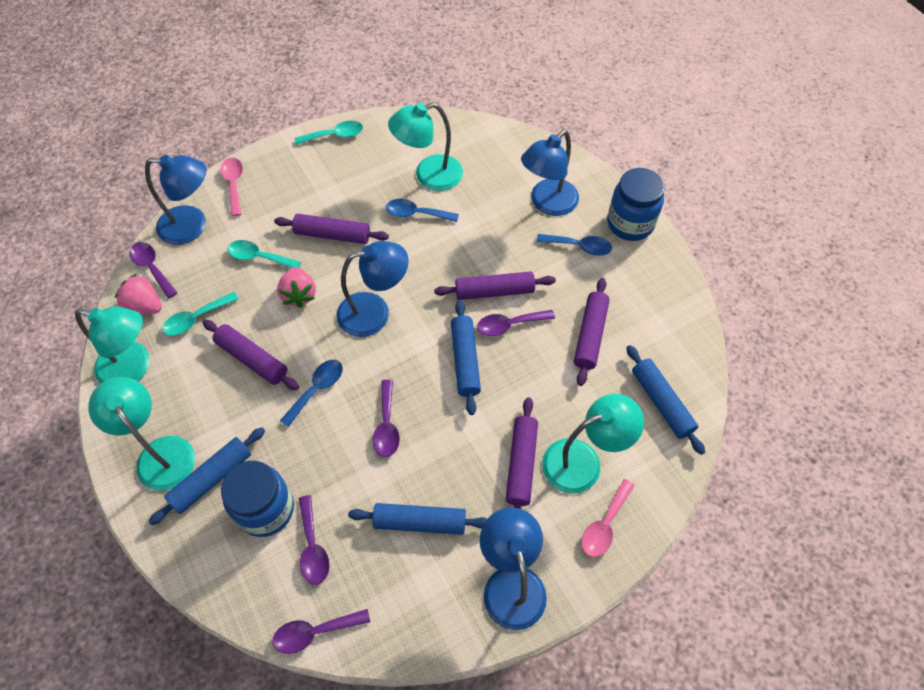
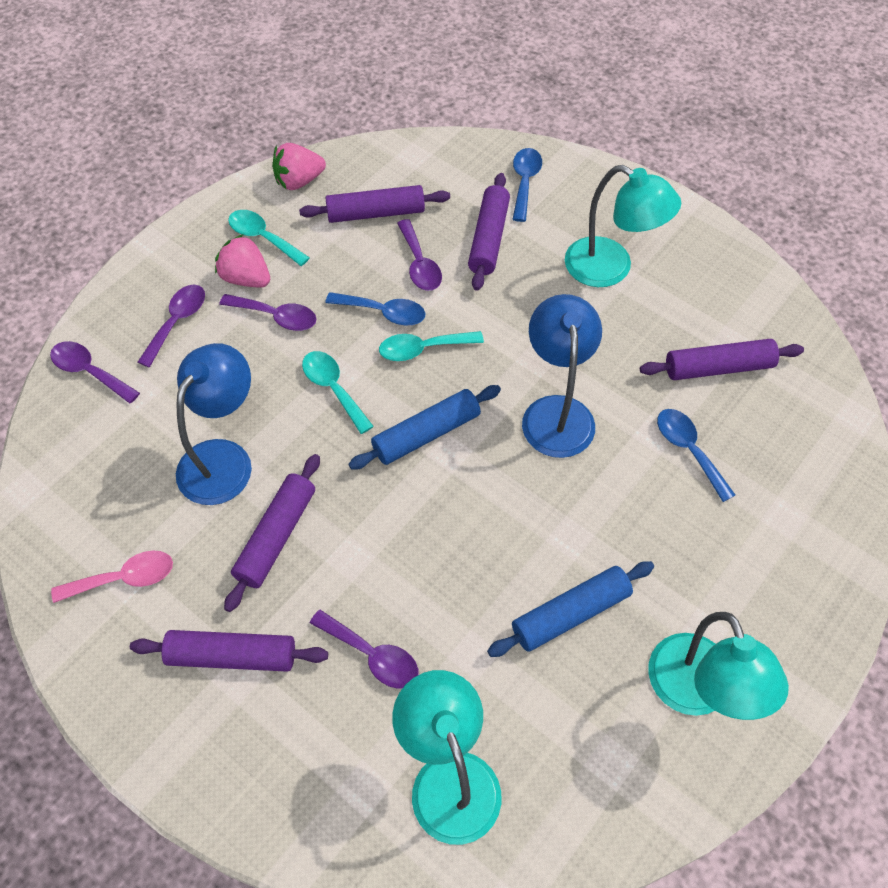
blue jar: [221,461,294,537] [607,168,665,241] = 2 -> none = 0
blue lamp: [145,155,206,245] [337,241,409,337] [480,508,547,630] [521,130,579,216] = 4 -> [176,343,252,505] [522,294,602,458] = 2
blue rolling pin: [148,428,265,525] [348,503,487,535] [451,300,481,415] [626,345,705,455] = 4 -> [348,385,501,470] [487,561,654,657] = 2
pink spoon: [221,158,243,216] [581,479,635,557] = 2 -> [51,550,173,603] = 1
turquoise lamp: [75,307,150,383] [88,377,195,491] [388,103,463,191] [542,394,644,494] = 4 -> [392,670,501,845] [565,165,681,287] [648,612,789,720] = 3

